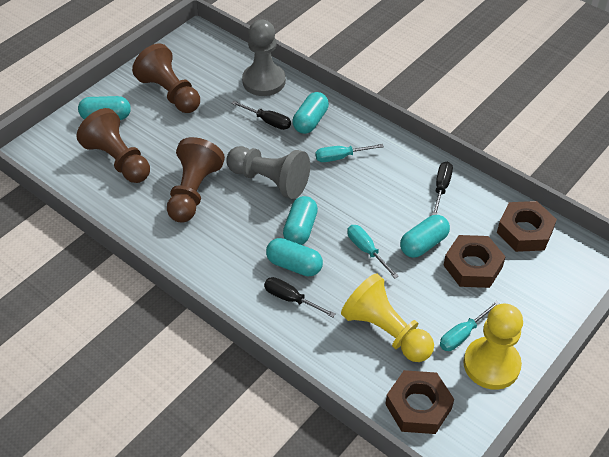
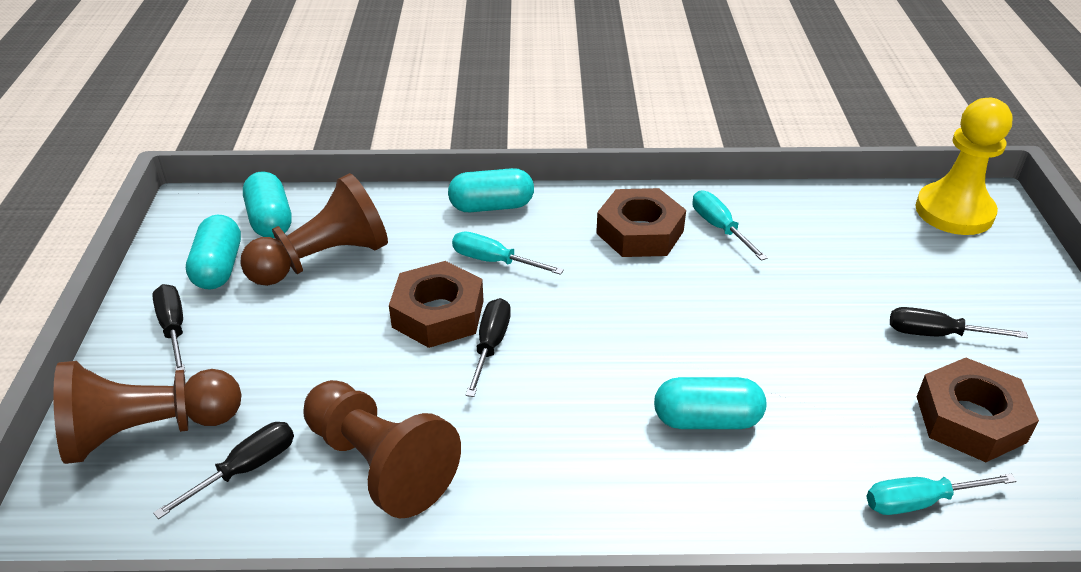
black screwdriver: [231,101,291,130] [264,277,335,317] [432,161,453,215] = 3 -> [152,284,185,372] [153,422,294,519] [466,298,511,397] [890,307,1028,338] = 4
grey pawn: [226,146,310,199] [242,19,286,96] = 2 -> none = 0
turquoise capsule: [78,96,131,120] [266,238,323,277] [283,196,318,245] [293,92,329,134] [400,215,450,258] = 5 -> [186,215,241,290] [243,171,292,238] [448,168,534,212] [654,377,766,429] = 4
yellow pawn: [341,273,434,362] [463,304,523,390] = 2 -> [915,98,1013,235] = 1

